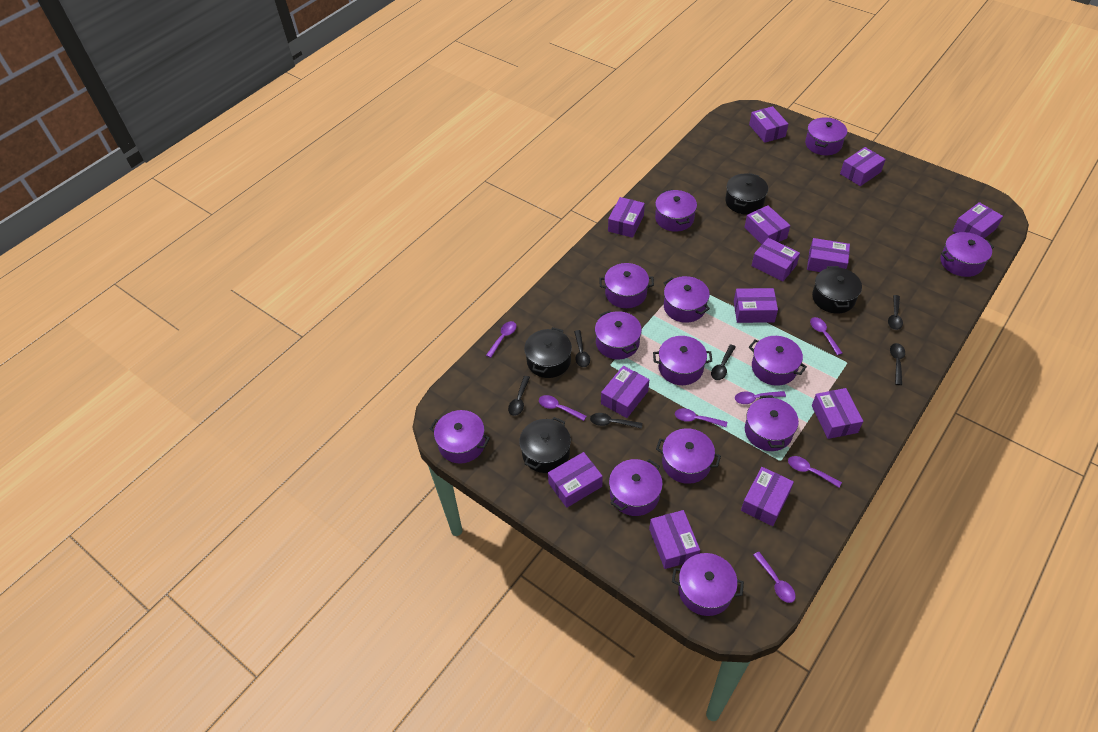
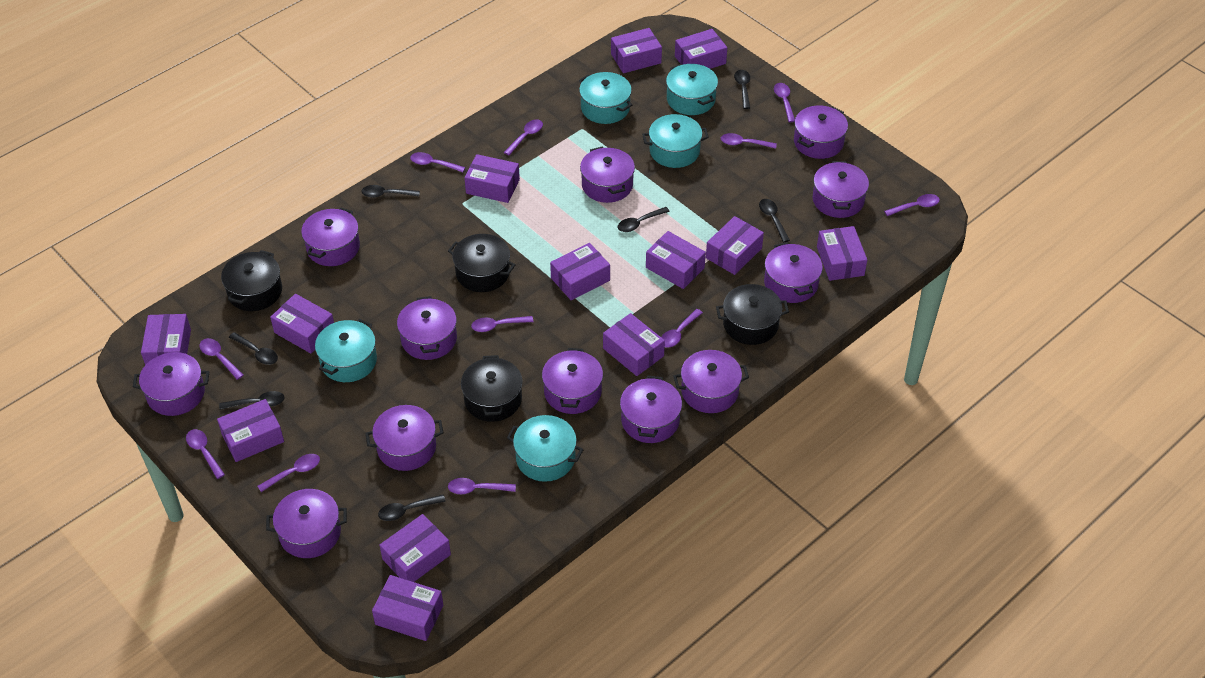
black spoon: [508,376,530,416] [574,330,590,367] [590,413,643,429] [711,344,736,380] [888,295,903,330] [890,343,905,385] = 6 -> [219,391,285,410] [229,332,278,365] [362,185,420,197] [378,495,446,521] [618,207,670,232] [734,70,750,109] [759,199,790,242] = 7
purple pot: [430,410,490,464] [595,310,642,359] [599,263,654,308] [609,459,663,516] [653,336,712,385] [655,189,697,232] [656,428,721,484] [664,276,710,323] [672,553,744,616] [745,395,799,451] [749,336,807,386] [805,117,847,155] [940,232,994,277] = 13 -> [133,352,209,416] [266,489,347,558] [301,207,360,266] [365,405,443,471] [397,296,457,360] [542,348,603,414] [580,146,635,203] [620,376,682,443] [673,350,749,413] [764,242,823,303] [794,106,848,159] [813,161,869,218] = 12
purple spoon: [486,321,517,358] [539,395,587,421] [675,408,727,427] [735,391,786,404] [753,552,796,603] [788,456,842,488] [810,317,842,355] = 7 -> [186,429,225,479] [199,338,244,380] [257,454,320,492] [410,152,465,172] [448,478,516,494] [471,316,533,332] [504,119,543,155] [661,309,703,348] [721,133,777,149] [774,83,795,122] [884,194,940,216] = 11
turquoise pot: none = 0 -> [315,319,377,382] [507,415,584,482] [579,72,632,124] [642,114,709,168] [666,64,718,115] = 5

